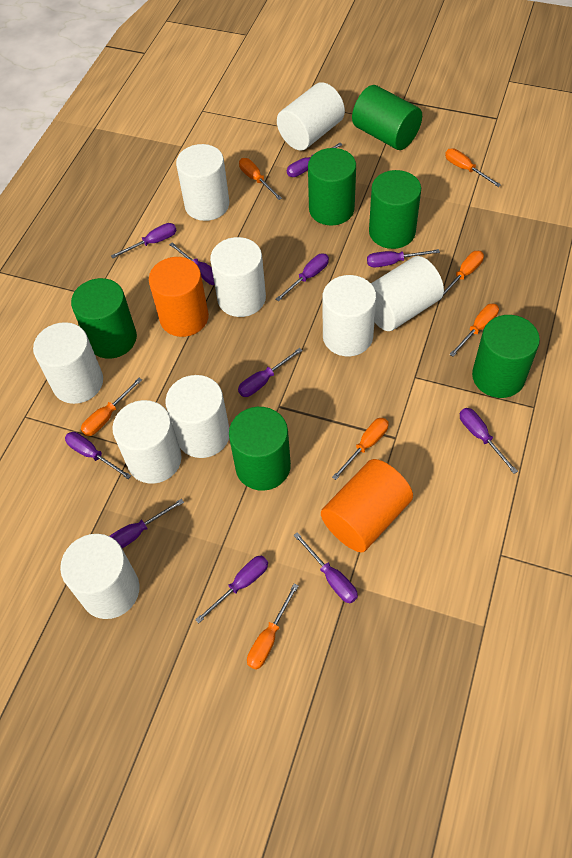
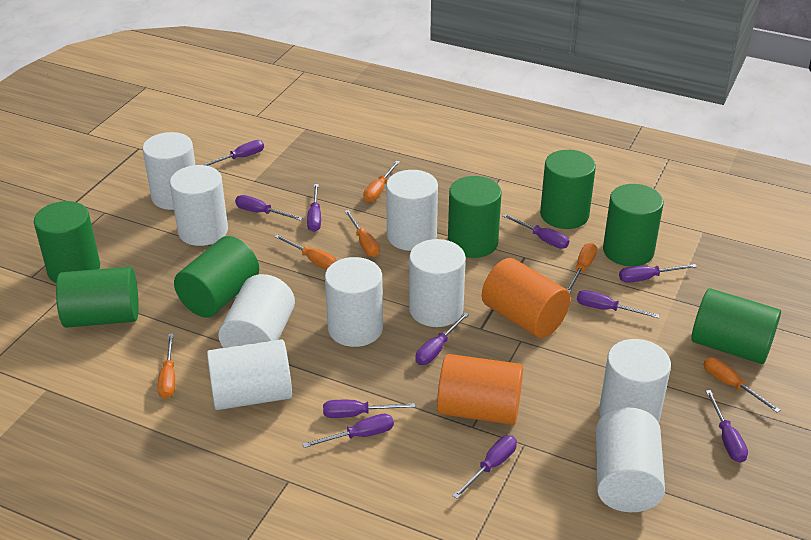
green cylinder: [71,278,137,359] [229,407,291,491] [308,148,356,226] [352,85,422,150] [369,170,421,249] [472,315,540,398] = 6 -> [34,201,100,283] [56,267,139,328] [174,236,259,318] [448,176,502,258] [540,150,596,229] [603,184,663,266] [691,288,781,364] = 7
orange screwdriver: [81,378,142,436] [239,158,282,200] [247,584,298,670] [332,418,389,480] [440,251,484,300] [445,148,501,187] [449,304,499,357] = 7 -> [158,333,175,399] [274,234,337,269] [345,210,380,257] [363,161,400,202] [567,243,597,293] [703,357,780,413] = 6

